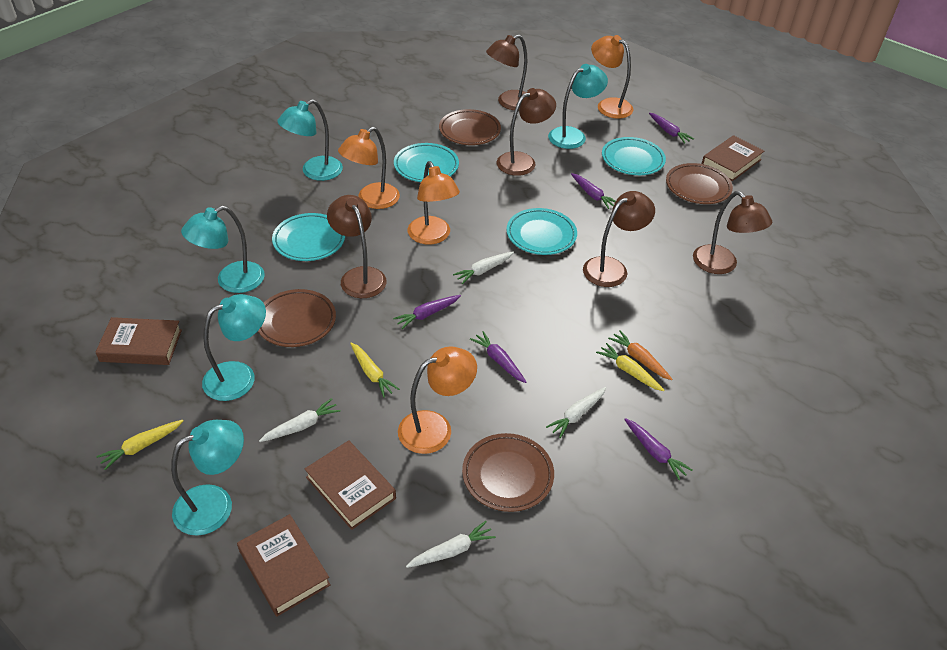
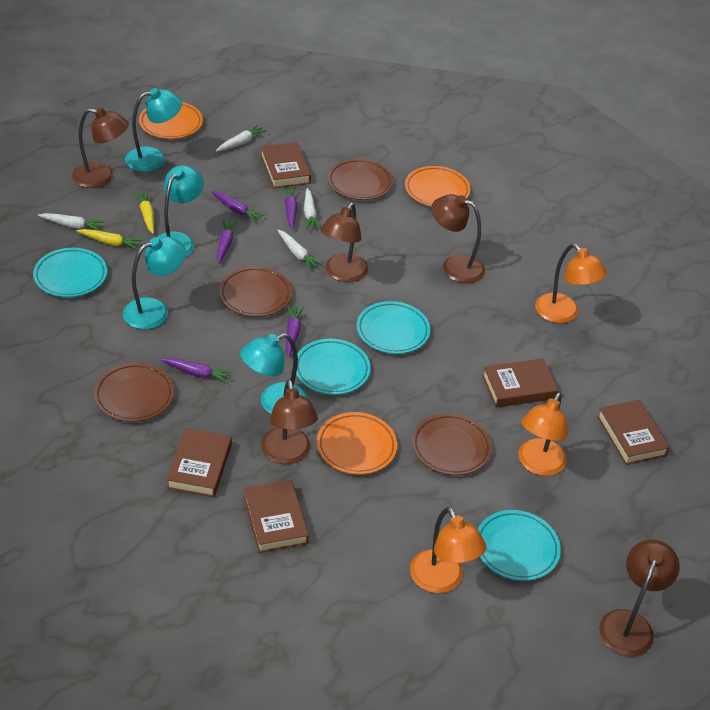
brown book: [95,317,182,365] [237,514,331,616] [305,440,396,530] [701,135,764,181] = 4 -> [167,428,232,497] [244,480,309,553] [260,142,311,188] [482,359,558,408] [597,400,670,465] = 5
orange carrot: [608,330,672,380] = 1 -> none = 0
orange lamp: [338,127,400,209] [398,347,477,454] [408,161,460,244] [591,35,634,119] = 4 -> [410,507,486,593] [518,392,568,476] [535,244,607,323] = 3
orange plate: none = 0 -> [139,102,203,139] [317,412,397,475] [405,166,470,207] = 3
turquoise lamp: [171,420,244,536] [181,206,265,293] [202,294,266,401] [277,99,343,181] [548,64,608,149] = 5 -> [123,236,186,329] [125,88,182,172] [157,165,204,257] [241,333,308,414] = 4
yellow carrot: [96,420,184,470] [350,342,399,397] [596,343,664,391] = 3 -> [76,229,142,250] [133,191,154,234] = 2

